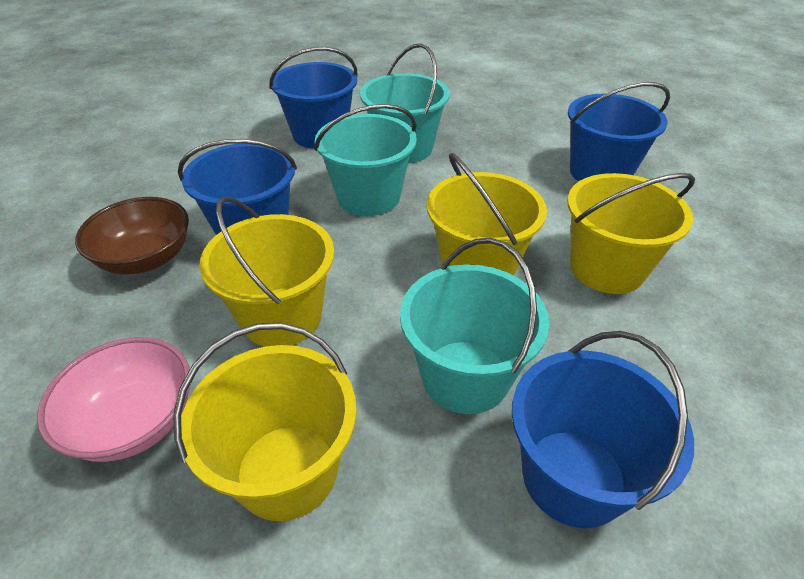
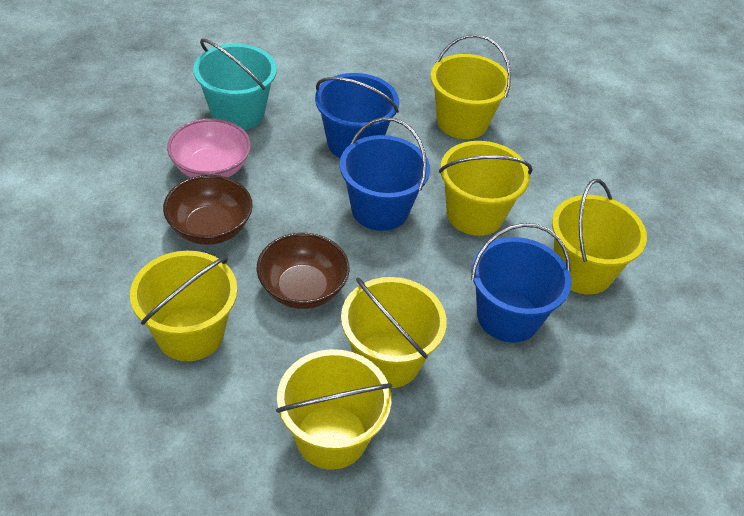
blue bucket: [178,139,297,235] [269,47,358,149] [512,331,694,528] [568,82,670,181] = 4 -> [315,73,399,158] [340,117,430,231] [471,223,572,342] = 3
brown bowl: [75,197,189,274] = 1 -> [163,175,253,245] [257,233,350,309] = 2
turquoise bucket: [314,104,417,216] [360,43,450,163] [400,238,549,414] = 3 -> [193,39,277,130] = 1
yellow bucket: [173,322,357,521] [199,197,334,347] [426,153,547,275] [567,173,695,294] = 4 -> [130,251,237,361] [276,349,393,470] [341,277,447,388] [430,34,511,139] [439,141,532,236] [552,179,647,294] = 6

